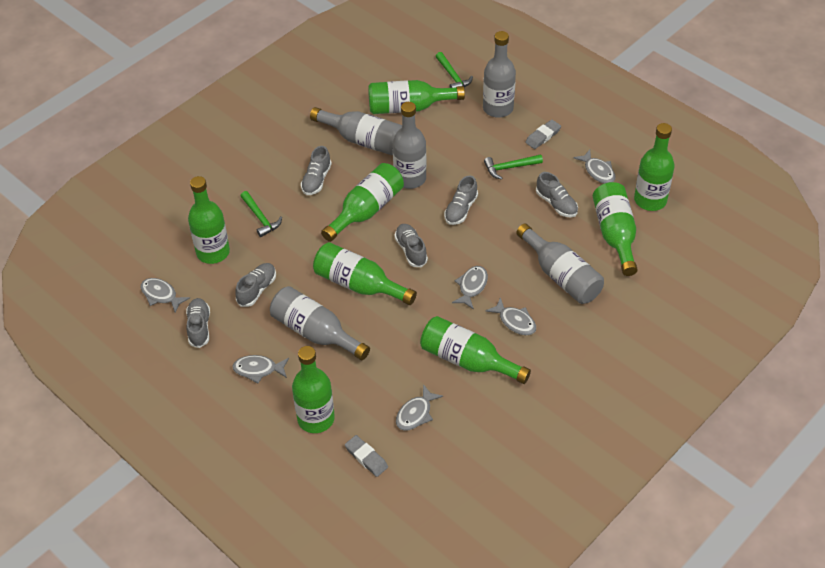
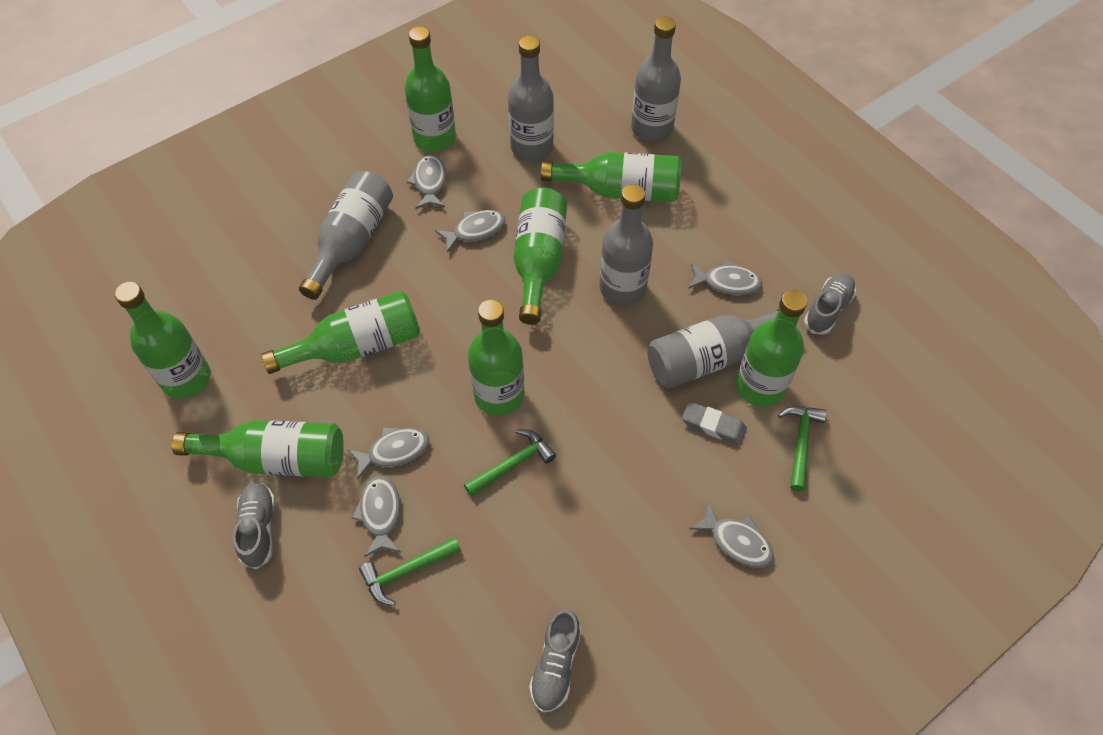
grey eraser: [345,435,388,477] [525,120,561,149] = 2 -> [682,401,747,445] = 1
grey shoe: [186,298,210,348] [235,263,276,307] [301,146,332,195] [394,224,428,267] [444,175,478,225] [536,172,578,217] = 6 -> [233,482,275,569] [529,609,581,712] [804,273,856,335] = 3

